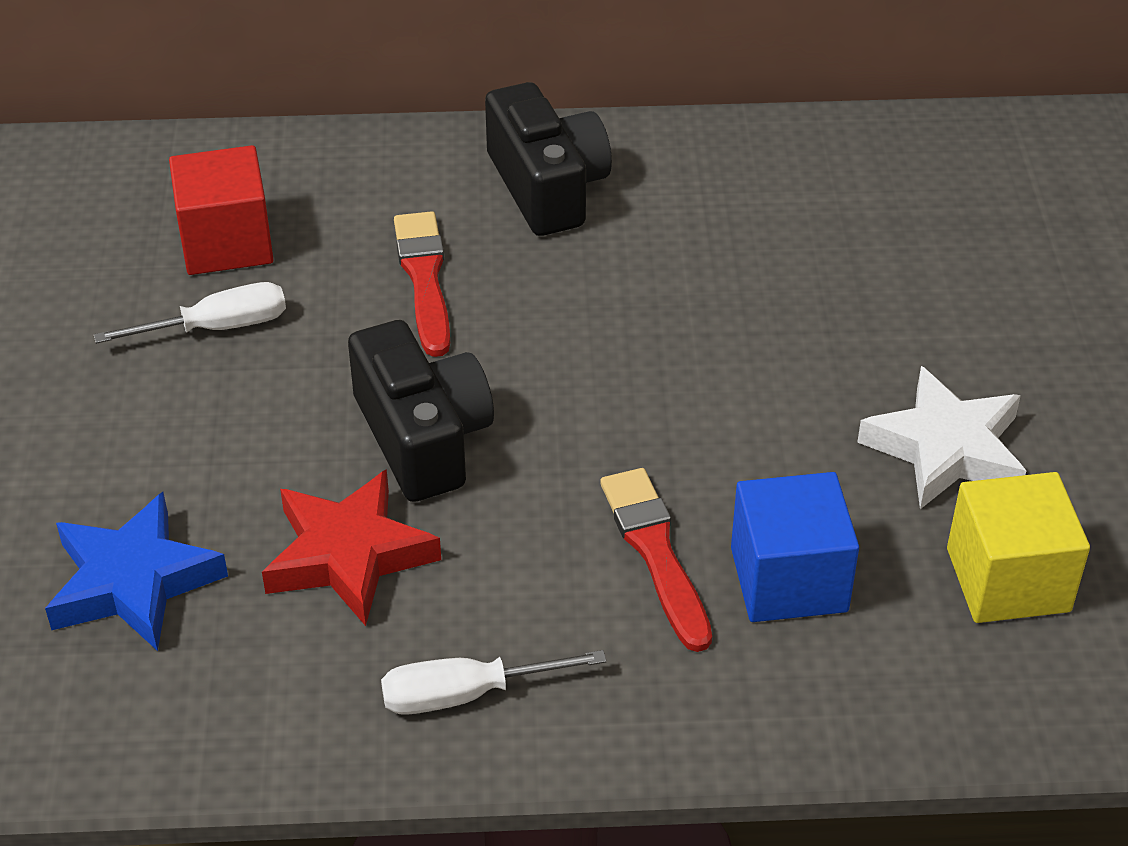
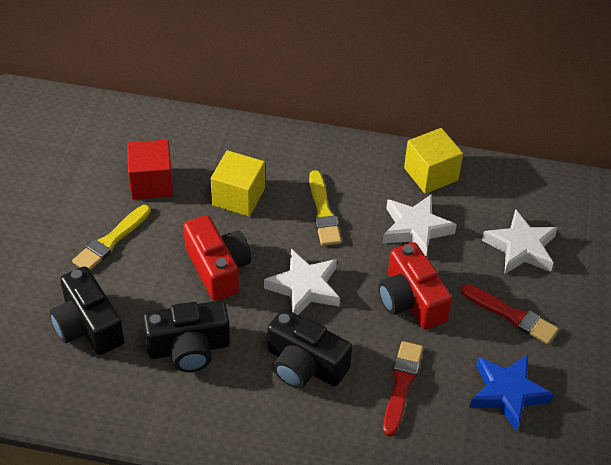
black camera: [348,320,494,502] [485,82,612,236] = 2 -> [50,266,124,355] [143,301,230,372] [268,309,352,388] = 3
blue cube: [731,472,859,622] = 1 -> none = 0
red camera: none = 0 -> [183,215,251,301] [378,242,452,330] = 2
red star: [262,469,441,626] = 1 -> none = 0
white screwdriver: [94,282,286,344] [381,650,607,715] = 2 -> none = 0
white star: [857,366,1026,509] = 1 -> [264,249,340,315] [383,194,457,256] [482,209,558,274] = 3
yellow brush: none = 0 -> [72,205,151,270] [309,170,341,246] = 2
yellow cube: [947,472,1090,623] = 1 -> [211,150,265,217] [404,128,463,194] = 2

